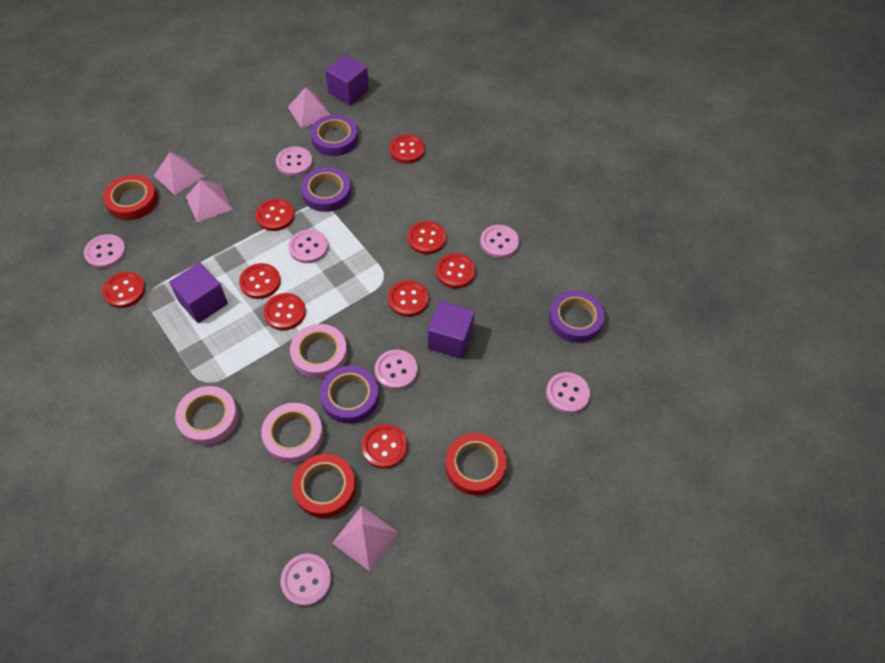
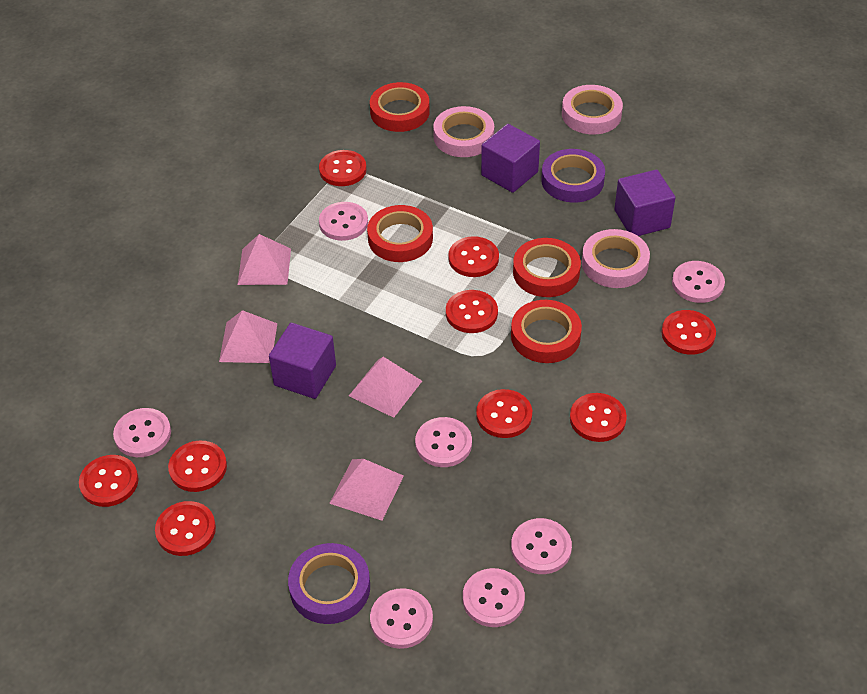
purple tape: [301,167,351,212] [311,115,358,156] [320,366,379,424] [549,291,605,343] = 4 -> [288,543,370,624] [541,149,605,203] = 2
red tape: [103,175,158,220] [292,454,356,518] [445,433,507,495] = 3 -> [367,205,433,262] [370,82,430,132] [511,300,582,363] [513,238,581,297] = 4

